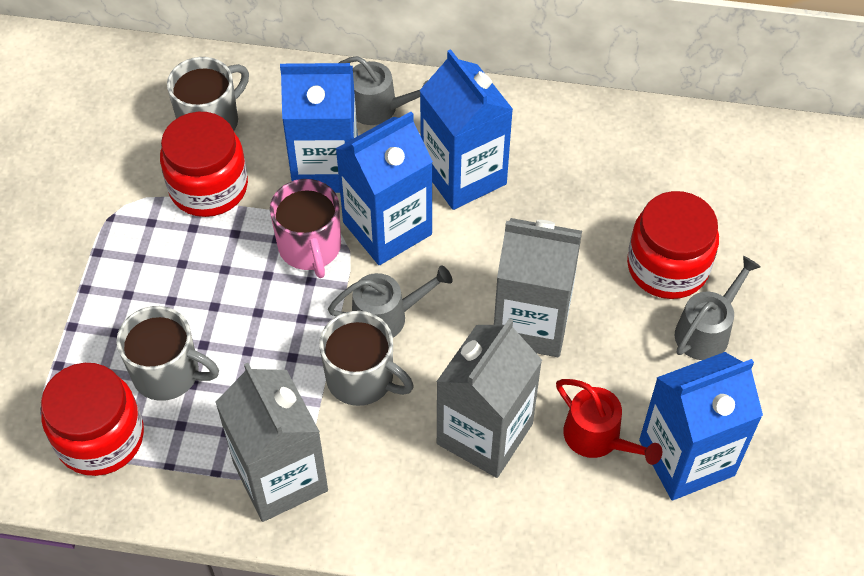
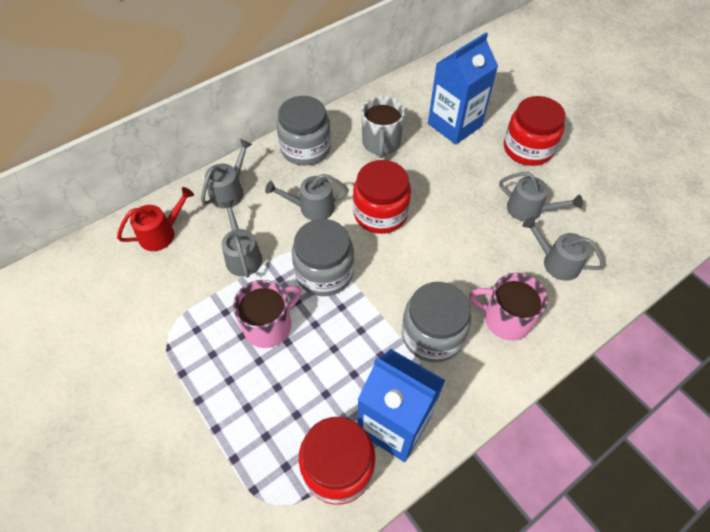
blue carton: [280,63,358,193] [335,112,433,265] [419,49,513,210] [639,352,763,500] = 4 -> [358,349,445,462] [428,32,498,145] = 2
grey carton: [216,363,328,522] [436,318,542,478] [494,218,582,357] = 3 -> none = 0
grey jar: none = 0 -> [277,96,331,165] [292,219,354,296] [402,282,471,363] = 3
grey mug: [117,306,219,401] [167,57,249,130] [319,311,414,406] = 3 -> [362,96,405,158] = 1
grey watering can: [328,265,452,337] [339,56,428,125] [675,256,761,360] = 3 -> [201,139,252,208] [221,200,262,278] [265,174,349,220] [499,172,583,221] [522,217,605,281] = 5
pink mug: [270,179,341,278] = 1 -> [233,280,302,348] [469,273,548,341] = 2

